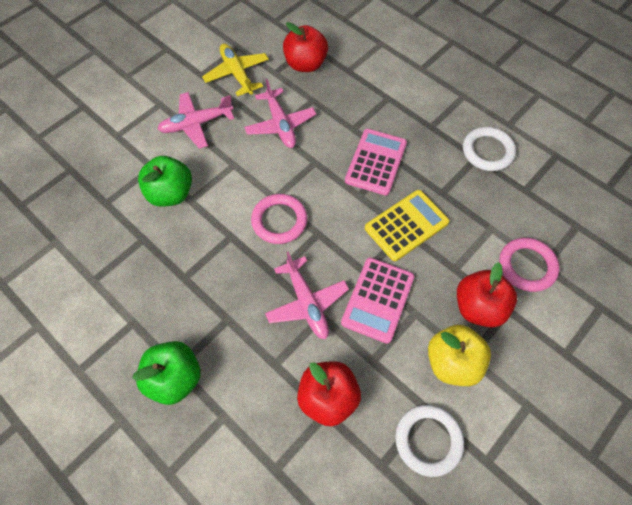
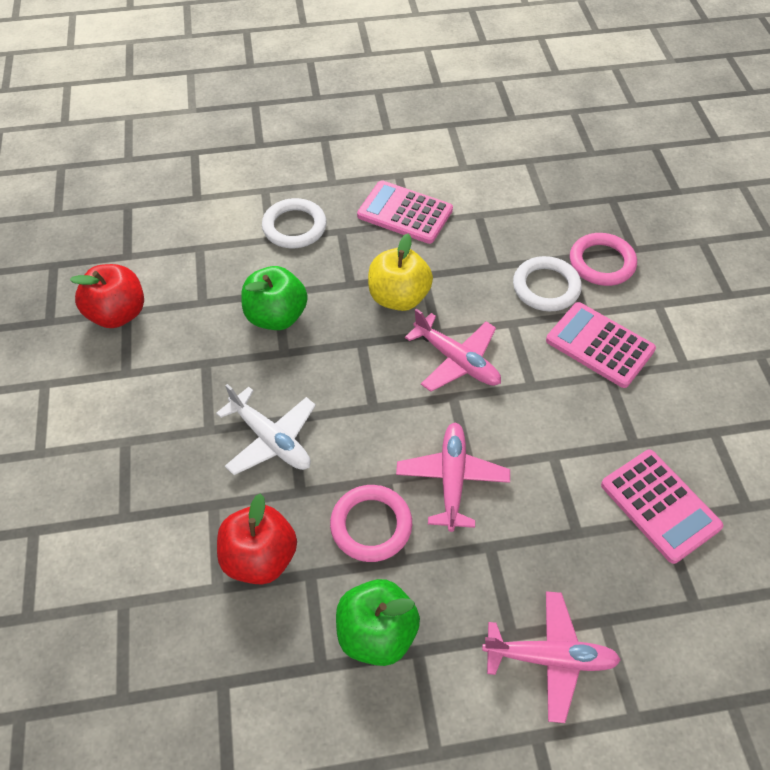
pink calculator: [341,258,414,344] [345,129,407,195] = 2 -> [357,180,453,244] [546,302,656,388] [601,450,723,564] = 3
red apple: [283,22,328,72] [297,361,361,427] [457,262,517,328] = 3 -> [70,264,144,328] [217,493,297,585] = 2
white plane: none = 0 -> [216,384,316,475] = 1
yellow calculator: [365,190,449,261] = 1 -> none = 0
yellow plane: [202,43,269,96] = 1 -> none = 0

